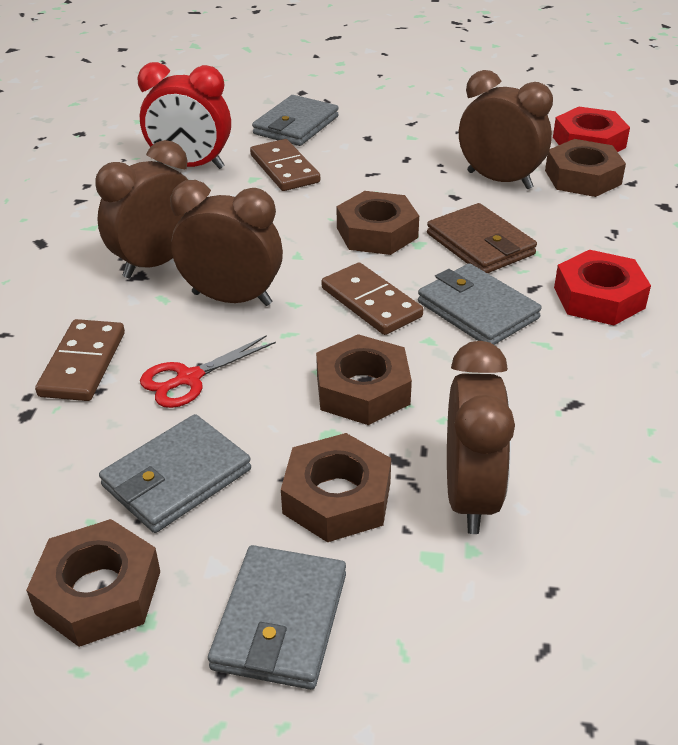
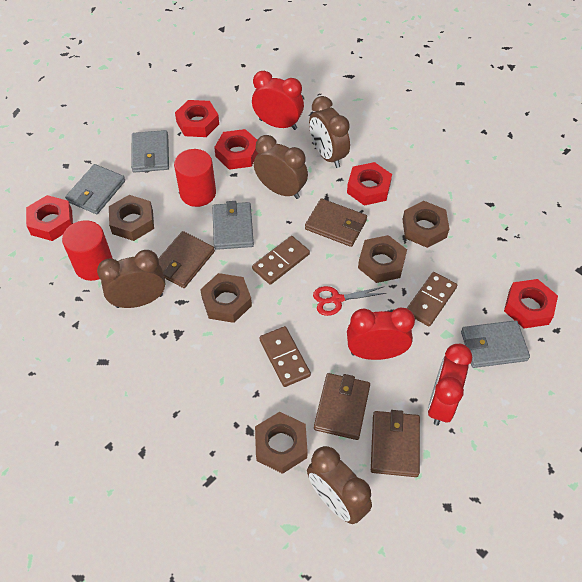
brown wallet: [427,203,537,273] = 1 -> [158,231,215,288] [305,198,367,247] [314,373,370,440] [371,410,420,477] = 4
red clock: [137,62,231,169] = 1 -> [252,71,304,130] [347,307,415,360] [428,344,472,425] = 3
red cylinder: none = 0 -> [62,220,113,281] [174,149,216,207] = 2
red nut: [553,107,630,152] [554,250,651,325] = 2 -> [26,195,73,241] [175,100,219,137] [214,129,258,170] [347,162,392,206] [504,279,558,328] = 5

